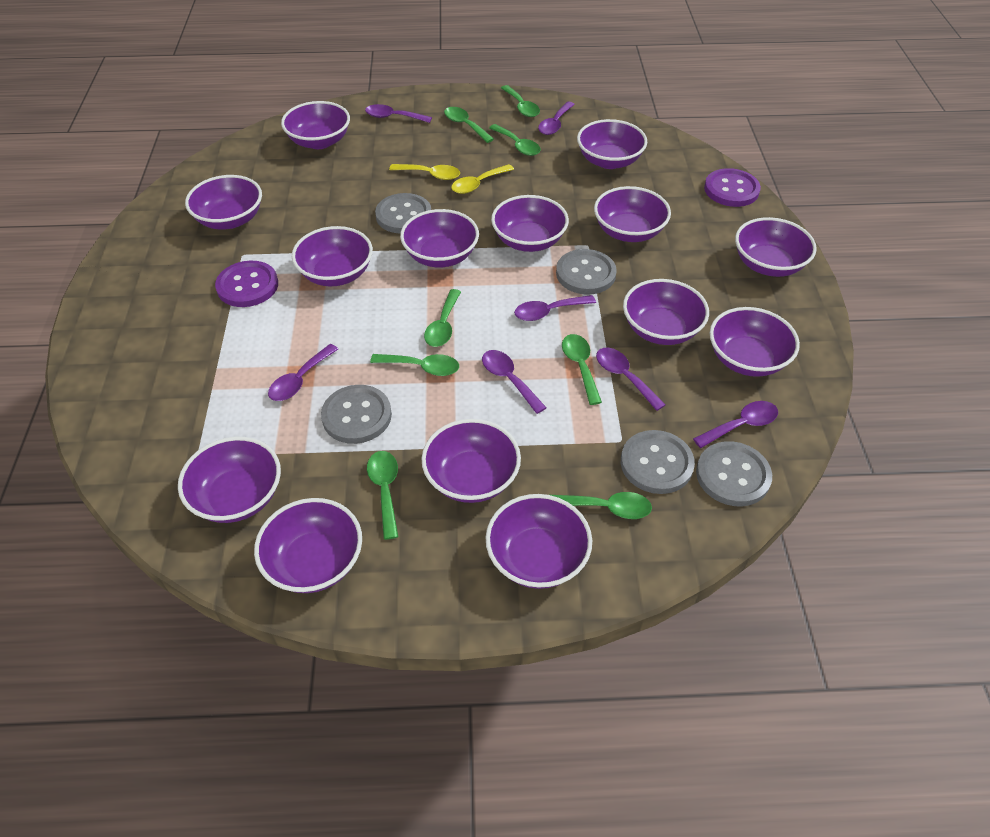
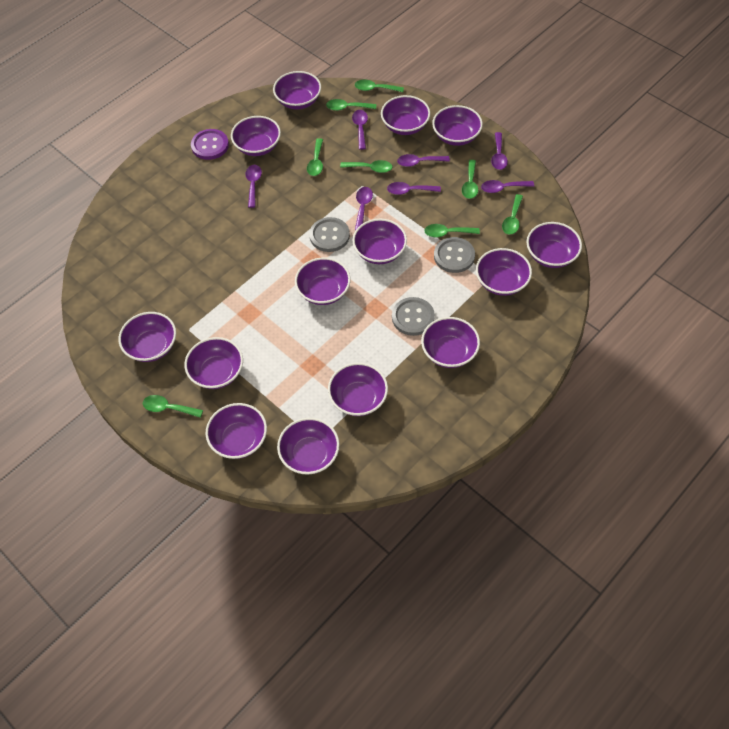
grey button: [321,385,392,444] [375,193,431,234] [556,249,617,295] [621,430,695,494] [696,441,772,506] = 5 -> [309,217,350,252] [392,297,435,336] [434,237,475,273] = 3
purple button: [215,261,278,307] [704,168,761,207] = 2 -> [191,129,229,160] = 1
yellow spoon: [389,164,460,180] [451,164,514,194] = 2 -> none = 0

